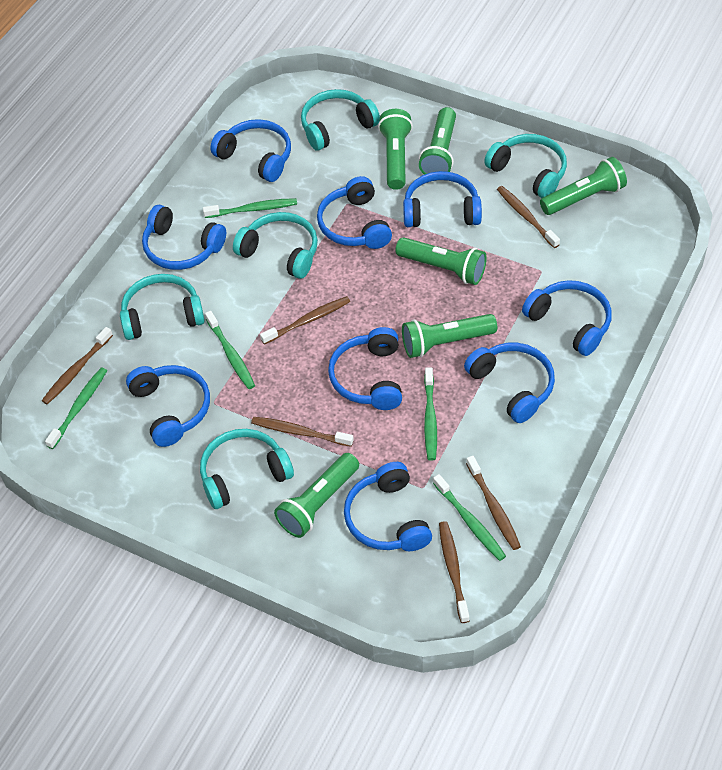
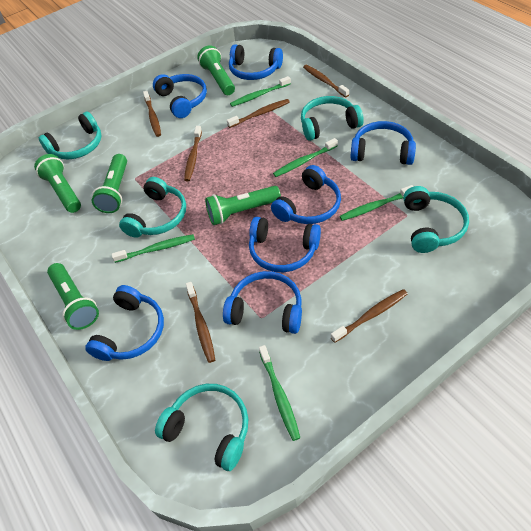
blue headphones: [126,365,210,447] [142,205,226,270] [210,119,291,182] [317,176,392,249] [328,327,402,410] [344,462,432,551] [403,171,482,227] [464,343,555,423] [522,280,612,356] = 9 -> [85,285,164,361] [153,74,207,118] [223,271,302,334] [229,44,283,80] [249,217,321,272] [271,165,341,224] [351,121,416,165] = 7
green flashlight: [274,453,359,538] [378,109,413,190] [395,237,487,285] [402,314,497,358] [419,107,456,175] [540,157,627,215] = 6 -> [34,154,81,213] [47,263,99,330] [92,154,127,213] [197,45,235,95] [205,186,281,225] = 5

